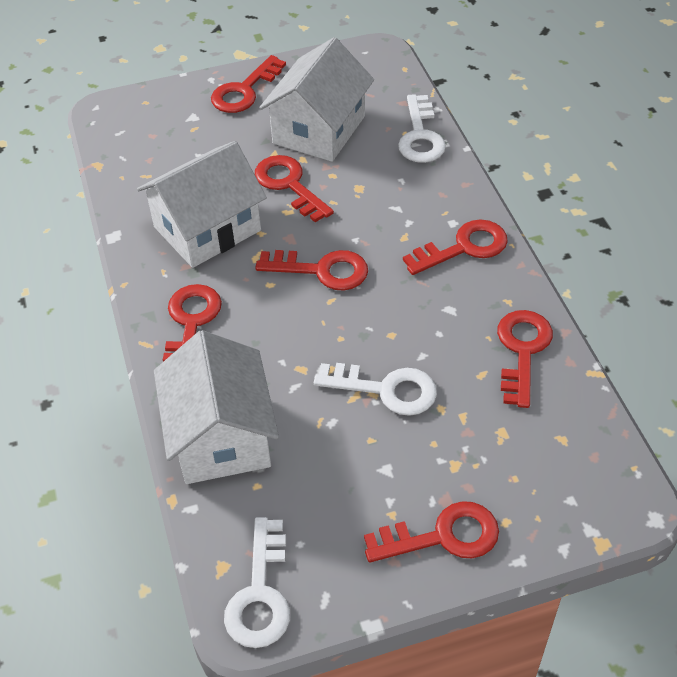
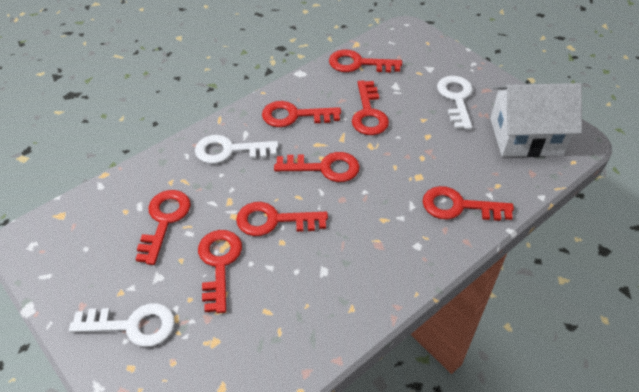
red key: [163,284,222,362] [211,55,286,113] [255,155,334,222] [255,250,368,290] [364,501,499,563] [403,220,508,275] [497,310,553,408] = 7 -> [136,190,191,265] [198,230,242,313] [236,202,328,236] [262,101,341,127] [274,152,360,182] [329,49,402,72] [352,80,389,135] [423,186,514,221] = 8
white house: [137,141,267,268] [154,330,279,484] [259,37,374,162] = 3 -> [490,83,582,157] = 1

